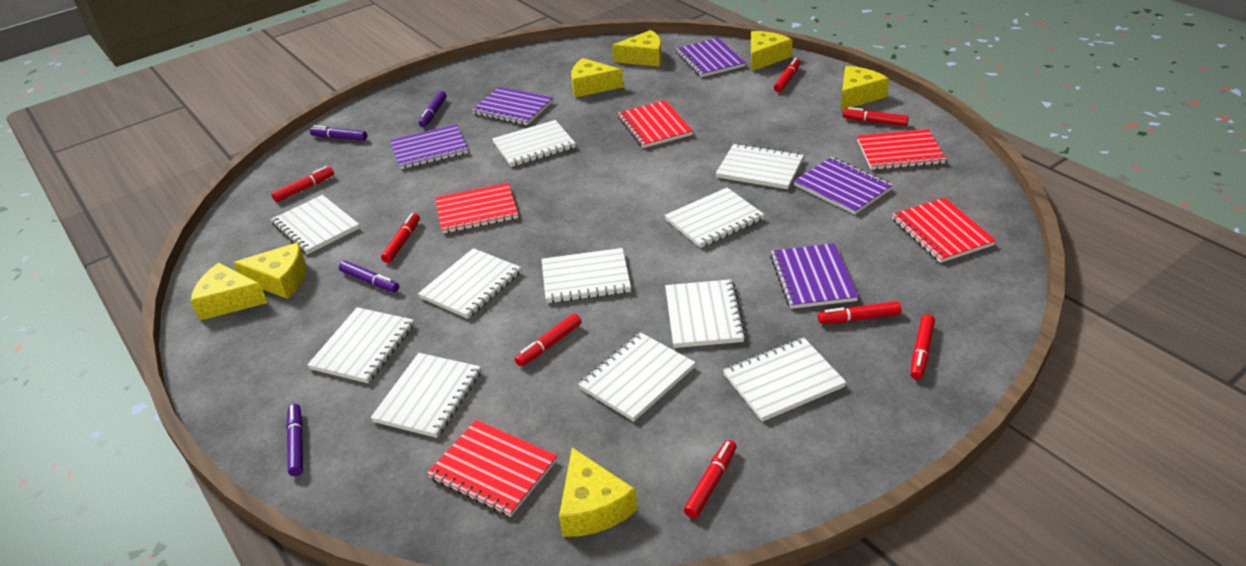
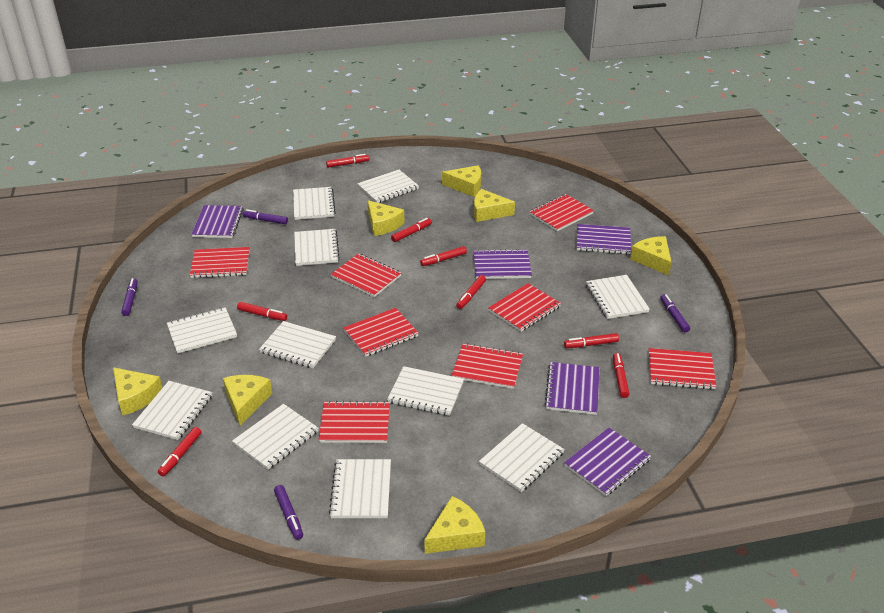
red notebook: [427,420,557,517] [435,183,518,234] [618,100,693,148] [857,129,946,170] [892,198,996,263] = 5 -> [190,247,249,278] [318,401,390,443] [331,253,401,297] [343,308,418,357] [452,343,523,389] [488,283,561,332] [529,194,594,231] [648,348,716,390] = 8

